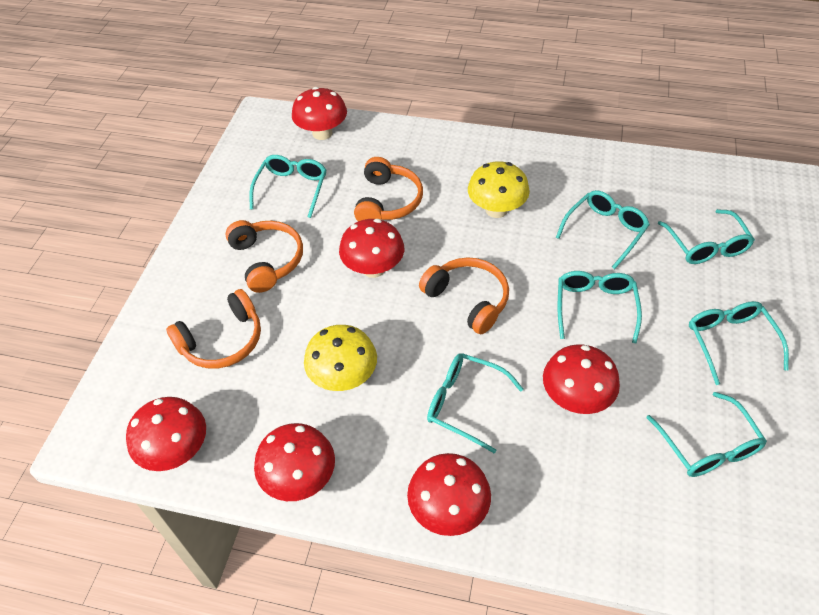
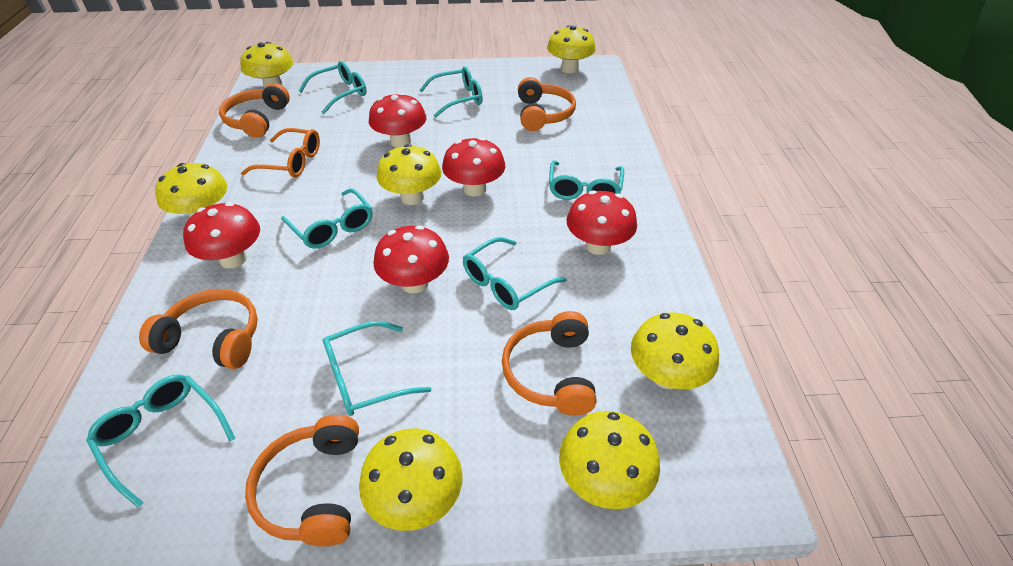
orange glasses: none = 0 -> [241,128,320,177] = 1
orange headphones: [166,289,261,368] [225,220,303,293] [354,157,423,221] [419,257,509,334] = 4 -> [139,289,258,369] [219,83,290,138] [245,415,359,547] [502,311,597,416] [518,77,576,131] = 5
red mushroom: [126,397,206,471] [254,423,335,501] [292,87,347,140] [339,219,404,278] [407,453,491,536] [543,344,620,414] = 6 -> [183,202,260,268] [369,93,426,148] [373,225,449,293] [442,137,505,197] [567,190,637,255] = 5
yellow mushroom: [304,325,377,391] [468,161,530,218] = 2 -> [155,163,228,217] [240,42,293,89] [359,429,463,531] [377,144,441,205] [547,25,596,73] [559,411,660,509] [631,313,719,389] = 7

